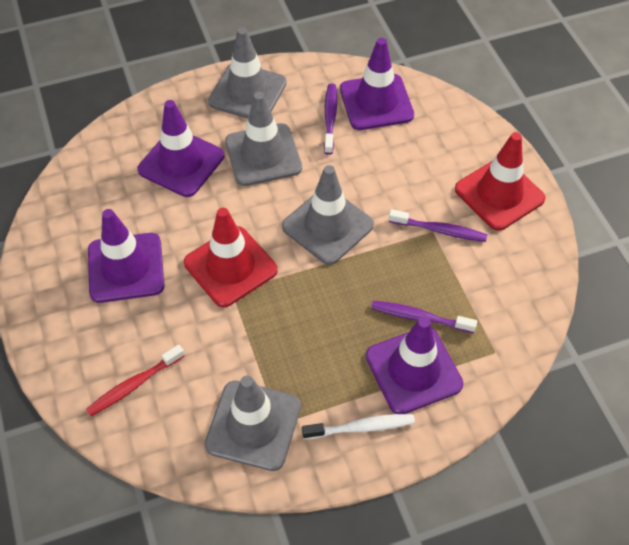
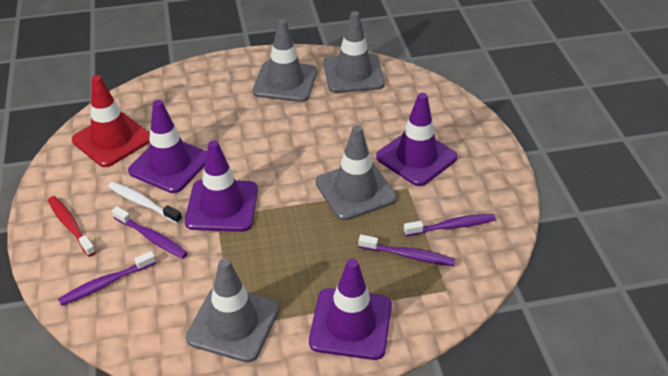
purple toothbrush: [324,83,337,155] [371,301,477,333] [389,209,487,242] = 3 -> [58,251,156,306] [112,206,188,259] [358,235,455,266] [404,214,496,236] = 4
red traffic cone: [184,208,278,307] [455,132,545,231] = 2 -> [72,75,150,167] = 1

